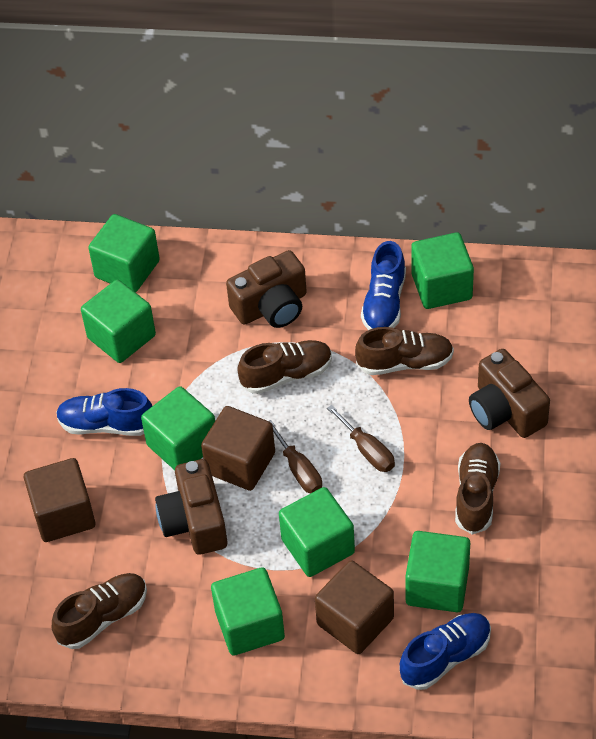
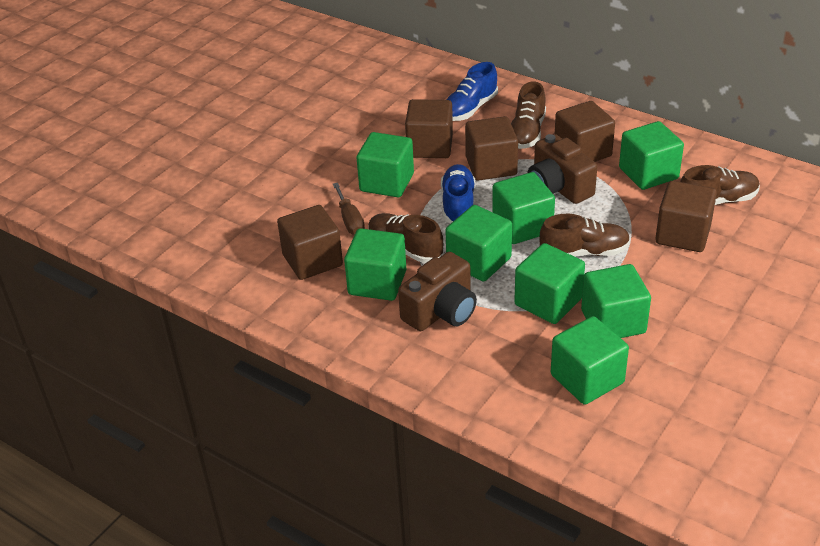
blue shoe: [56,388,152,436] [361,241,406,330] [399,613,491,690] = 3 -> [441,164,475,223] [447,62,498,121] = 2
brown camera: [155,459,227,555] [226,250,307,328] [469,349,550,438] = 3 -> [398,252,477,331] [528,134,597,204] = 2
brown cube: [24,458,95,542] [201,406,275,491] [315,561,394,654] = 3 -> [277,205,343,280] [405,99,453,158] [465,116,518,181] [555,101,615,162] [655,181,717,252] = 5
brown screwdriver: [269,420,322,493] [327,405,395,472] = 2 -> [333,183,365,235] = 1
green cube: [81,280,156,363] [88,214,160,292] [141,386,215,470] [211,567,285,655] [279,487,355,577] [405,531,470,612] [411,232,474,309] = 7 -> [344,228,406,301] [357,132,414,197] [446,205,512,282] [492,172,555,244] [514,243,585,324] [551,316,629,405] [581,264,651,338] [619,121,684,190] = 8

